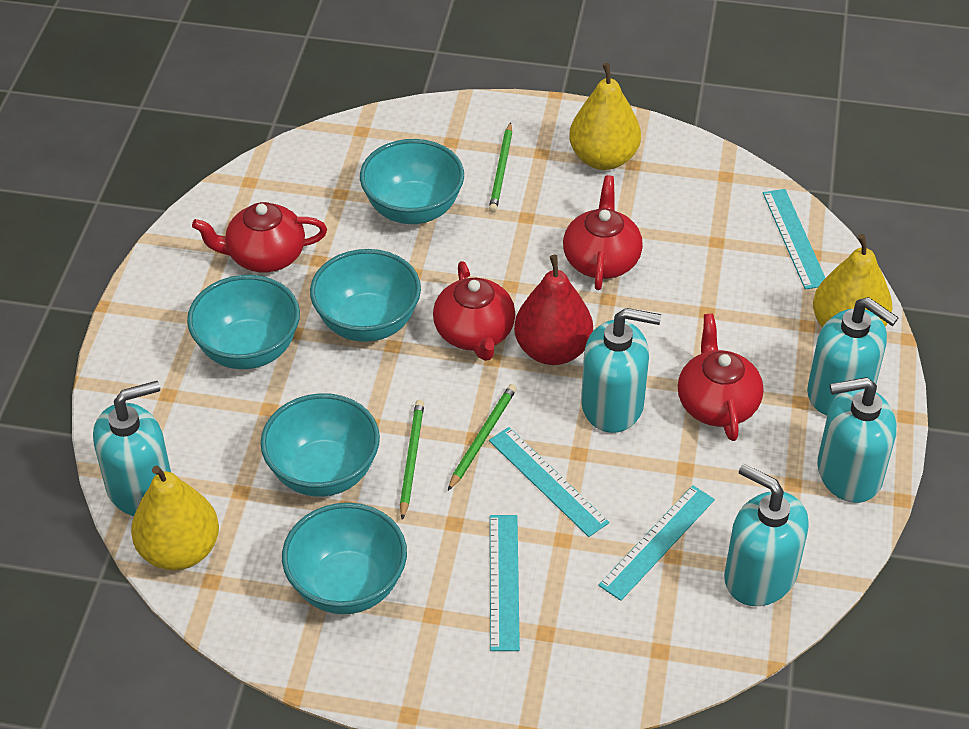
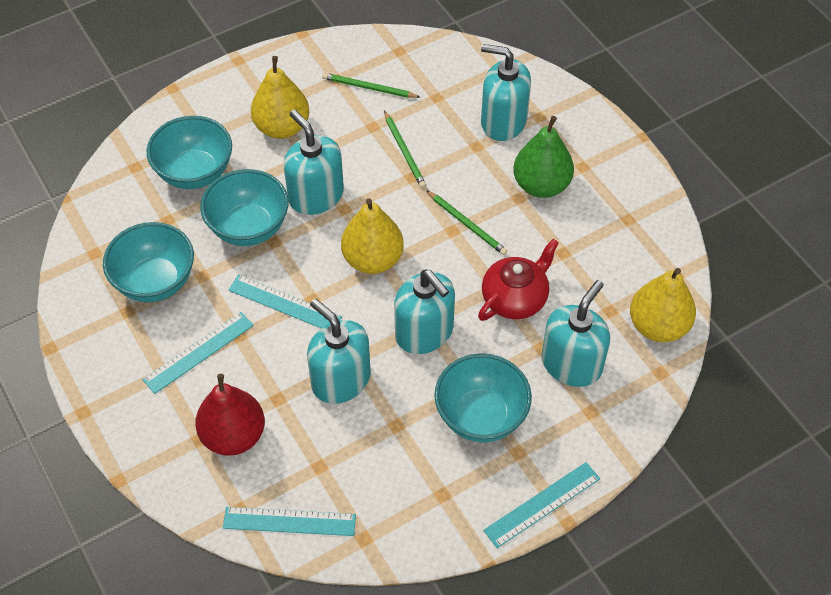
green pear: none = 0 -> [513,116,574,198] = 1
red teapot: [192,202,327,272] [433,261,515,361] [563,175,643,290] [678,313,764,441] = 4 -> [478,239,559,321] = 1
turquoise bowl: [187,275,300,369] [260,393,380,497] [282,503,407,614] [310,249,421,342] [360,139,464,224] = 5 -> [103,222,194,303] [147,116,232,189] [200,169,289,246] [434,353,532,442] = 4

